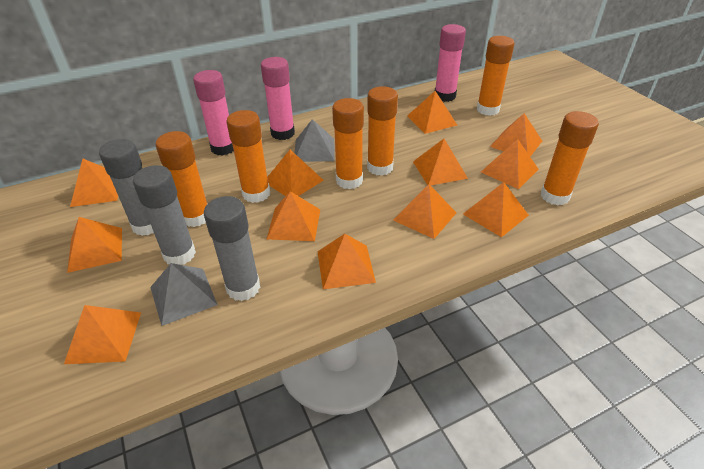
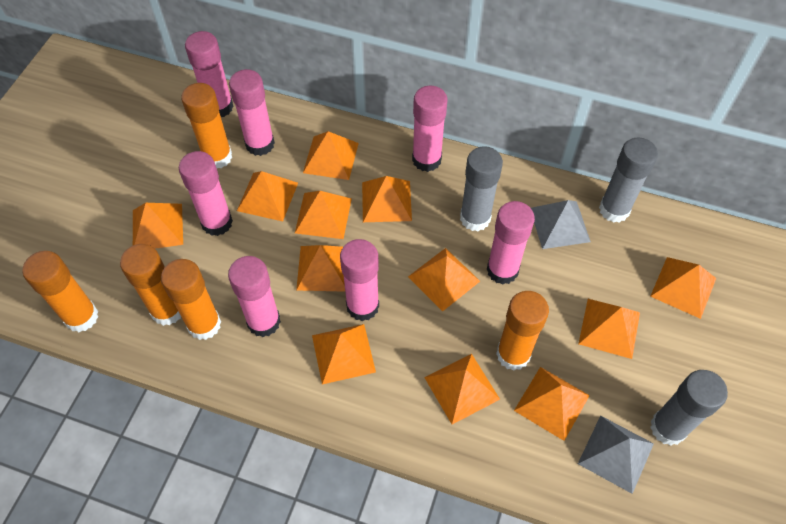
orange glue stick: [156,131,207,227] [226,110,270,203] [332,98,364,189] [367,86,398,176] [477,36,515,116] [541,111,599,206] = 6 -> [22,251,98,332] [120,244,181,326] [161,259,221,340] [181,83,232,168] [496,291,549,371] = 5
pink glue stick: [193,70,234,156] [261,57,295,140] [435,24,466,102] = 3 -> [179,151,233,236] [185,31,234,117] [228,256,281,337] [229,69,275,156] [340,239,379,321] [412,86,448,172] [487,201,535,285] = 7

